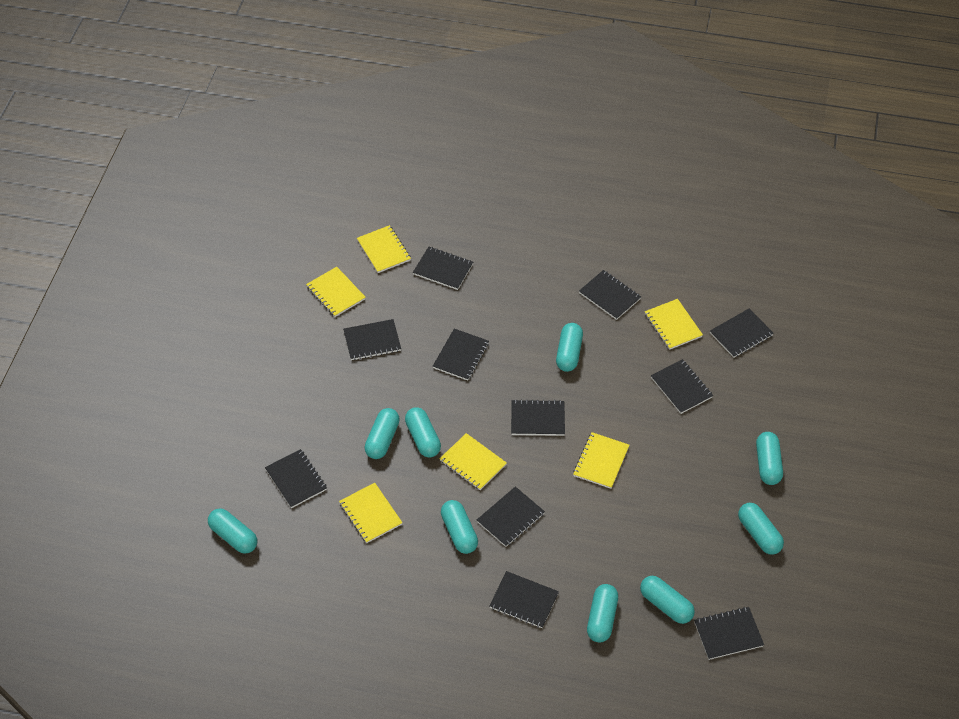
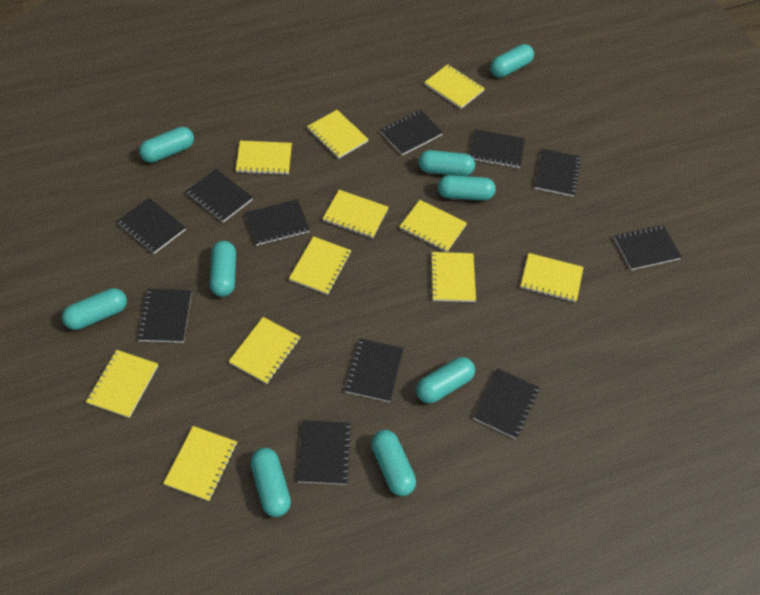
yellow notebook: [306,267,366,317] [339,483,403,543] [357,225,411,273] [439,433,507,490] [573,432,629,489] [645,299,703,350] = 6 -> [86,350,158,418] [163,426,237,501] [228,317,300,384] [236,141,292,175] [289,236,352,295] [307,110,369,159] [323,190,388,238] [399,200,467,252] [424,64,485,109] [430,252,476,302] [520,253,583,302] = 11

